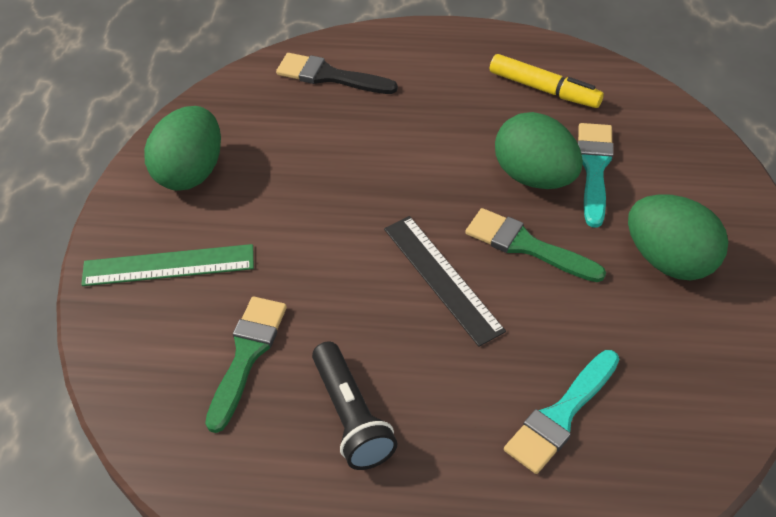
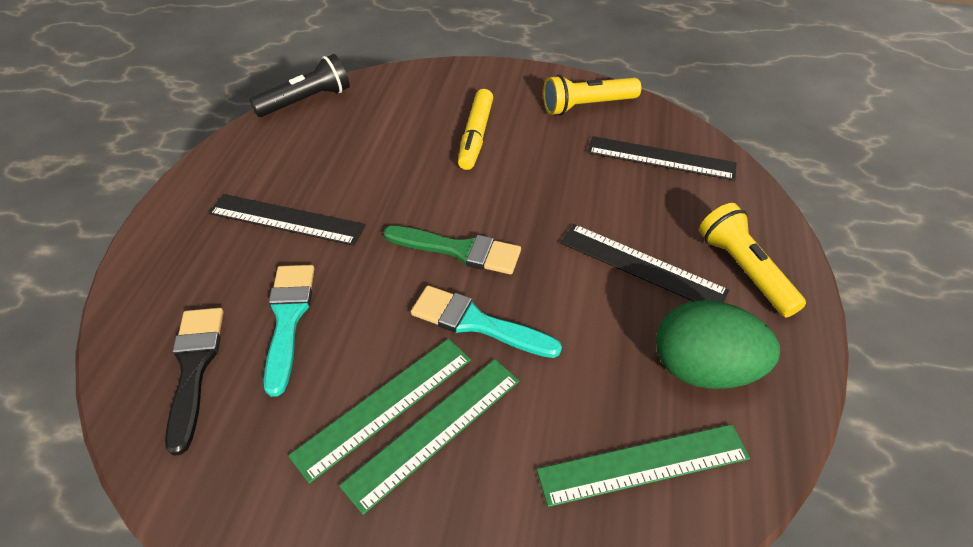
black ruler: [384,216,506,347] = 1 -> [209,194,365,246] [560,224,730,302] [587,136,737,181] = 3
green brush: [205,297,287,433] [466,208,606,282] = 2 -> [383,226,521,274] = 1
green egg: [144,106,221,191] [495,112,583,189] [628,194,728,281] = 3 -> [656,300,780,389] = 1
green ruler: [81,244,254,286] = 1 -> [288,338,471,484] [339,359,519,515] [537,424,750,507] = 3
yellow flashlight: none = 0 -> [543,75,641,115] [699,203,806,317] = 2

